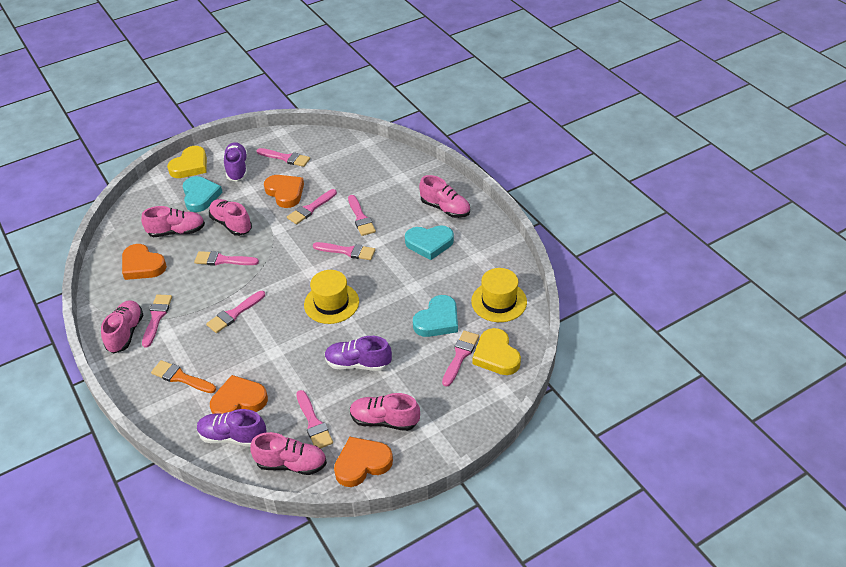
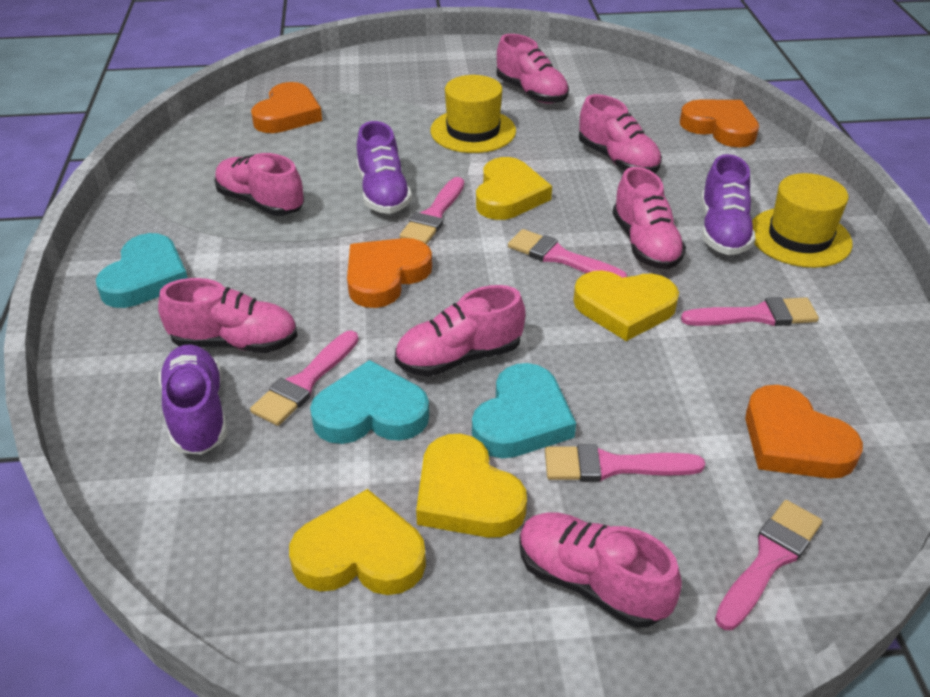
orange brush: [151,360,216,393] = 1 -> none = 0
pink brush: [142,294,172,348] [194,251,259,266] [206,291,265,333] [256,148,310,167] [287,189,337,224] [296,390,333,449] [313,242,375,260] [348,195,376,236] [442,331,479,387] = 9 -> [250,331,359,426] [400,177,464,245] [508,229,627,278] [545,444,705,482] [681,297,819,326] [715,500,822,630] = 6
pink shoe: [101,300,143,353] [141,206,205,237] [209,199,252,236] [250,432,327,475] [350,393,420,431] [419,175,470,218] = 6 -> [158,278,297,353] [214,153,304,216] [395,285,526,377] [497,34,569,104] [519,512,682,628] [579,94,662,173] [612,167,686,269] = 7
yellow heart: [167,146,207,178] [472,328,521,375] = 2 -> [289,489,426,595] [416,434,527,538] [476,157,552,220] [573,270,679,341] = 4

